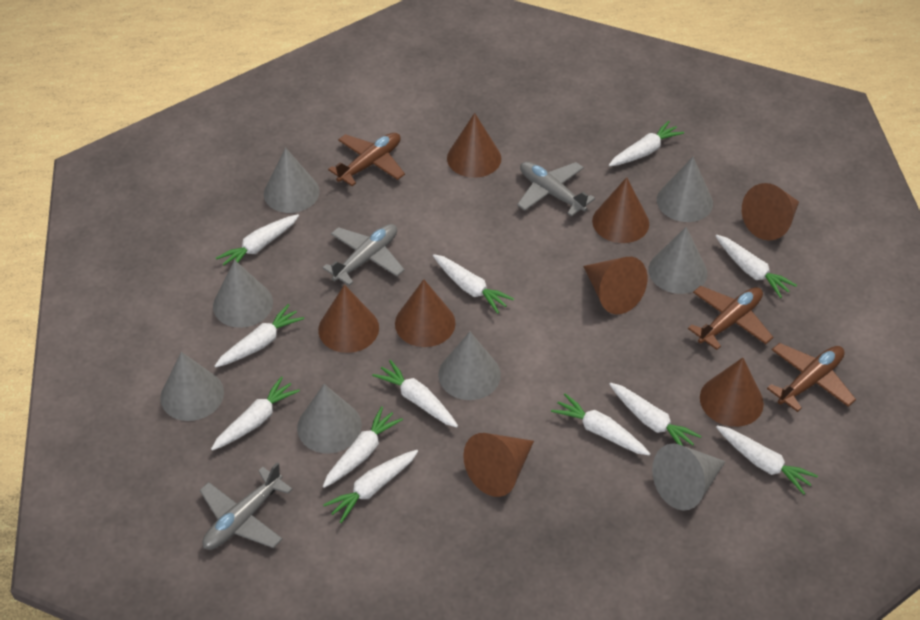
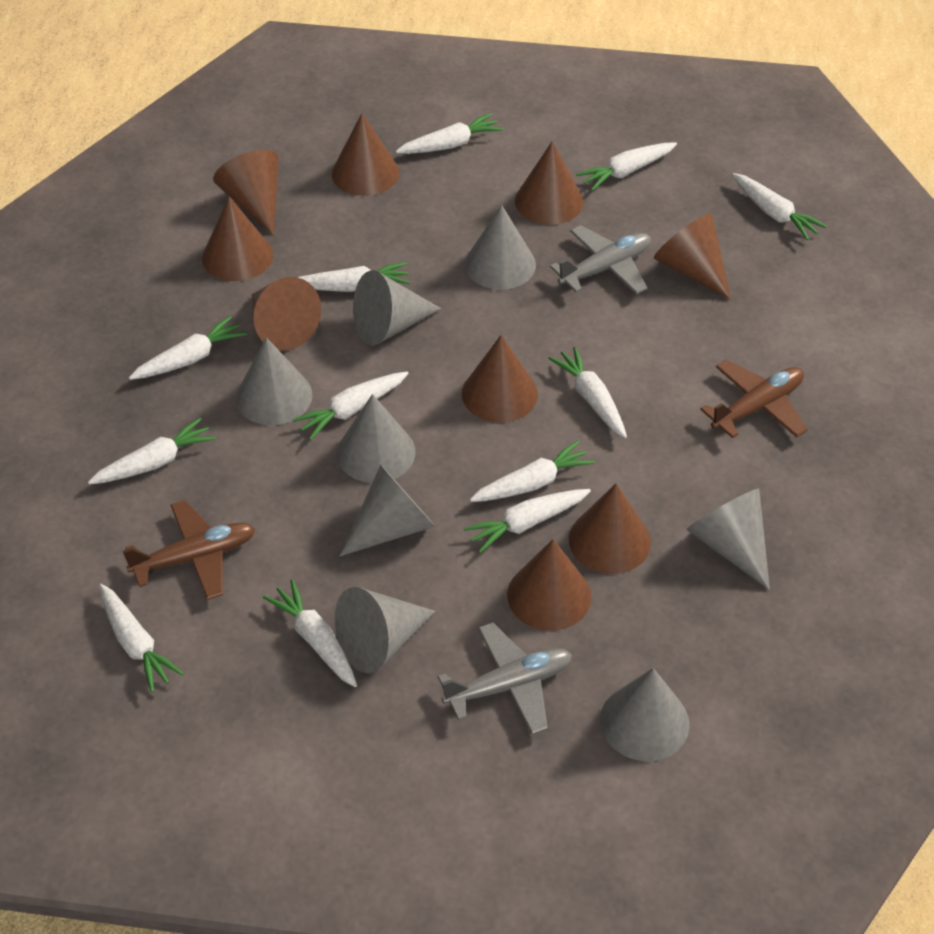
brown cone: [318,285,379,353] [395,279,456,347] [447,113,501,178] [463,433,534,497] [583,257,647,314] [592,177,649,243] [700,358,764,427] [742,183,799,241] = 8 -> [202,197,273,281] [213,150,279,236] [252,277,321,350] [332,113,399,196] [462,335,538,423] [507,539,591,631] [515,142,584,225] [569,483,651,574] [654,214,731,300] = 9
brown plane: [328,133,405,186] [688,286,773,350] [767,343,856,412] = 3 -> [122,500,255,600] [700,360,808,438] = 2
grey plane: [199,462,293,550] [323,224,405,286] [517,162,595,217] = 3 -> [438,622,572,734] [550,225,651,294] = 2

